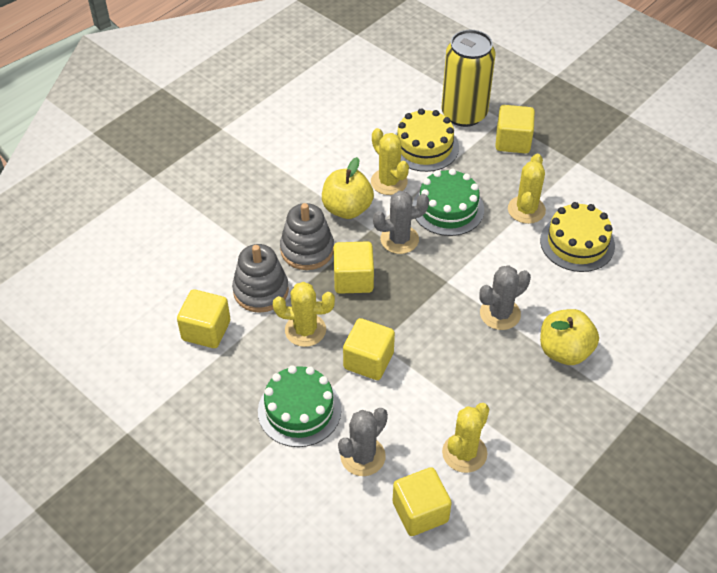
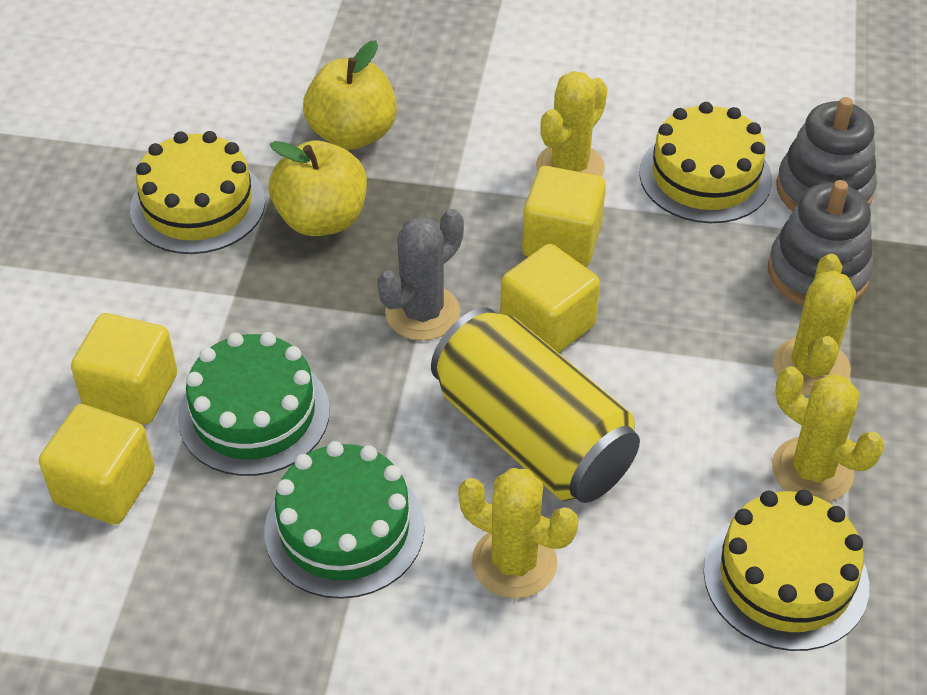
grey cactus: [338,408,388,476] [373,191,429,254] [479,265,531,330] = 3 -> [377,209,464,341] = 1
yellow cake: [395,108,459,172] [540,202,615,272] = 2 -> [130,131,265,254] [639,102,772,223] [704,490,869,651] = 3
yellow cube: [177,289,230,348] [333,241,374,294] [343,318,395,380] [393,467,452,536] [495,105,535,153] = 5 -> [39,404,155,524] [71,313,177,424] [500,244,600,353] [522,166,606,267] = 4

